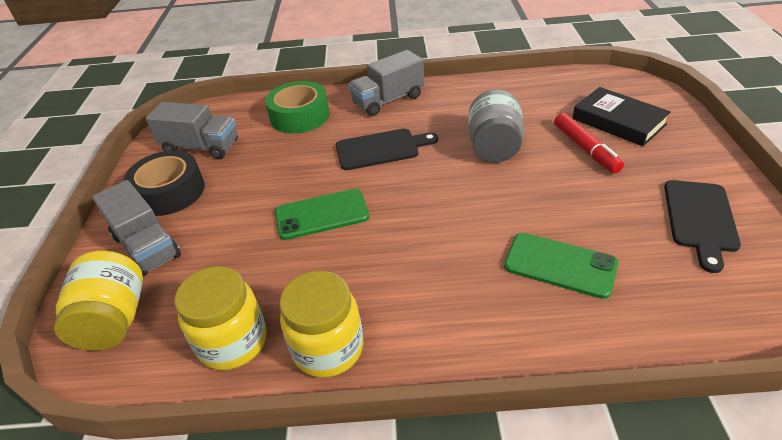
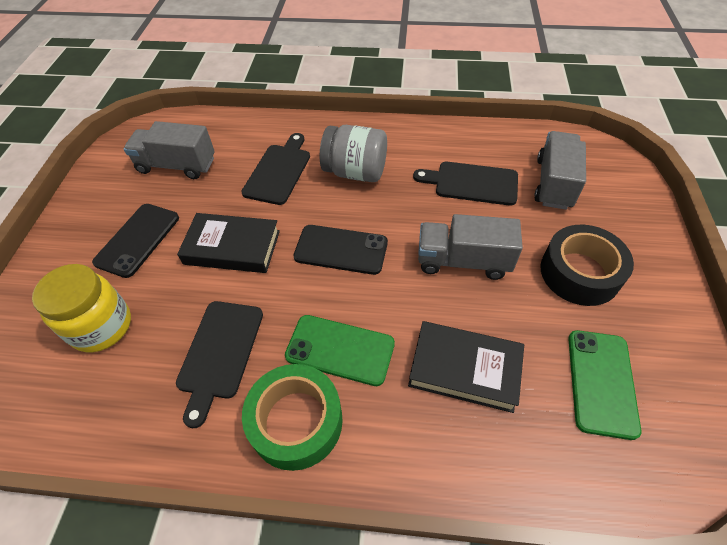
black book: [572,87,671,146] = 1 -> [177,213,280,273] [408,321,524,413] = 2
black cutting board: [336,129,438,170] [664,180,741,273] = 2 -> [176,301,263,428] [241,133,310,205] [413,162,518,206] = 3
black phone: none = 0 -> [92,204,179,278] [294,225,388,275] = 2
red marker: [554,113,624,173] = 1 -> none = 0
yellow jar: [54,251,143,351] [175,266,267,370] [279,271,363,378] = 3 -> [32,264,131,352] = 1

